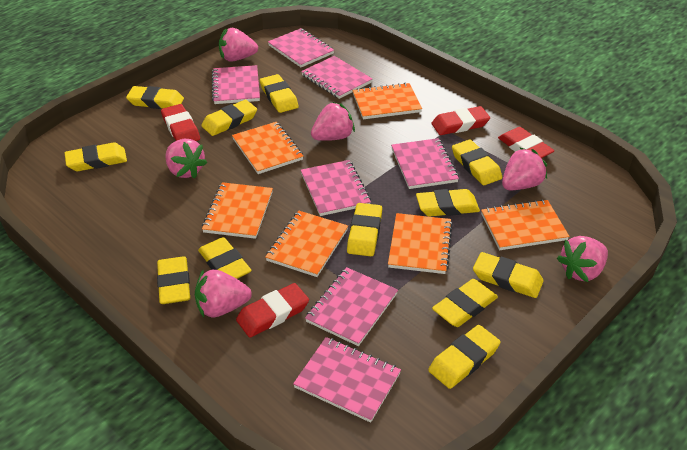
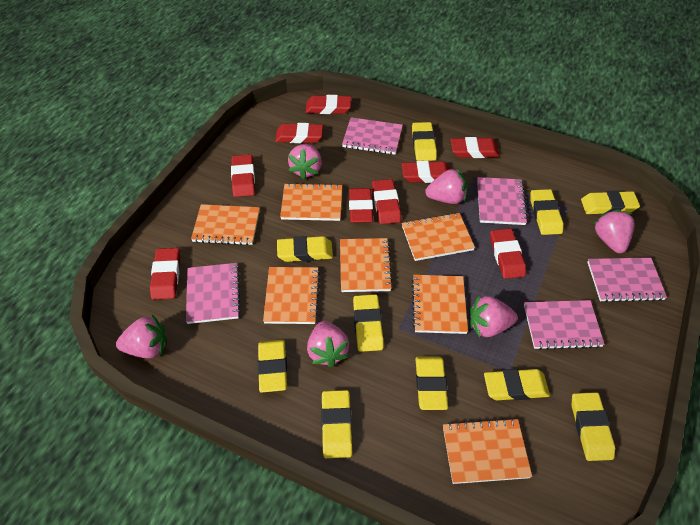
orange notebook: [202,182,273,239] [232,122,303,174] [265,211,348,277] [352,83,422,119] [388,213,453,274] [481,199,569,250] = 6 -> [191,204,260,246] [263,267,320,324] [280,183,342,221] [340,238,393,292] [402,213,475,261] [412,275,468,334] [443,418,532,484] = 7
pink notebook: [212,65,260,104] [268,28,334,67] [293,337,401,423] [301,56,372,99] [301,160,371,216] [305,267,398,346] [391,138,459,189] = 7 -> [186,263,241,324] [342,117,403,155] [477,177,528,225] [524,300,605,350] [587,258,667,302] = 5
red eraser: [161,104,200,141] [236,283,309,338] [432,106,490,135] [498,127,554,158] = 4 -> [150,248,180,300] [231,154,255,197] [275,123,323,143] [306,95,351,114] [349,188,373,223] [372,179,401,224] [402,161,450,183] [451,137,500,158] [490,228,526,279] = 9
yellow eraser: [65,143,127,171] [126,86,184,109] [157,256,190,304] [198,237,252,279] [201,100,257,136] [260,74,299,113] [347,203,382,256] [416,189,480,216] [428,325,501,389] [432,279,498,327] [452,140,502,185] [473,252,544,298] = 12 -> [258,340,287,393] [277,236,333,262] [321,390,352,458] [353,294,384,352] [412,122,437,161] [416,357,448,410] [484,369,550,400] [530,189,563,235] [571,392,615,461] [581,191,640,214] = 10

